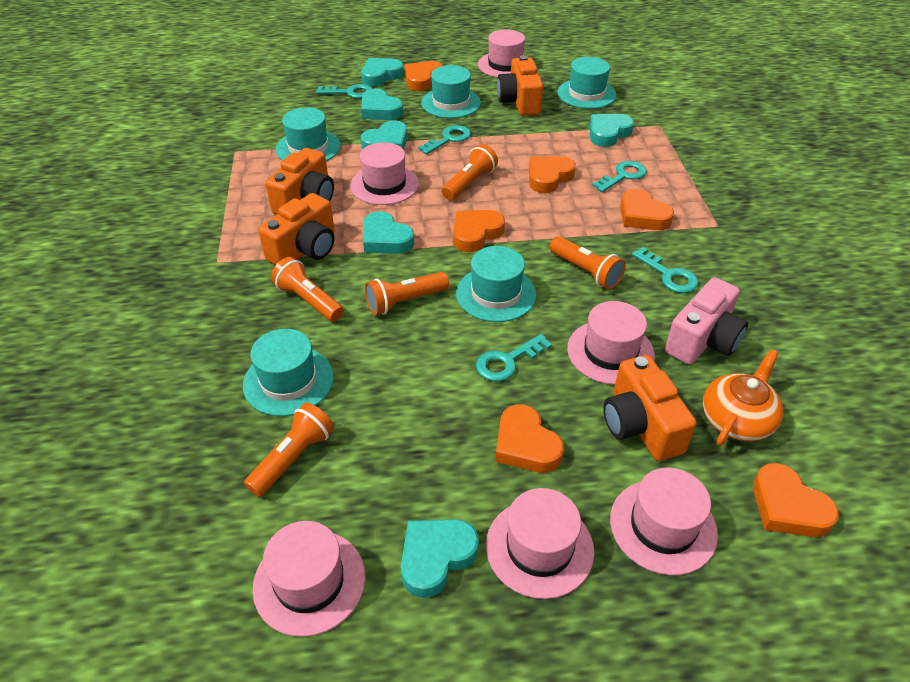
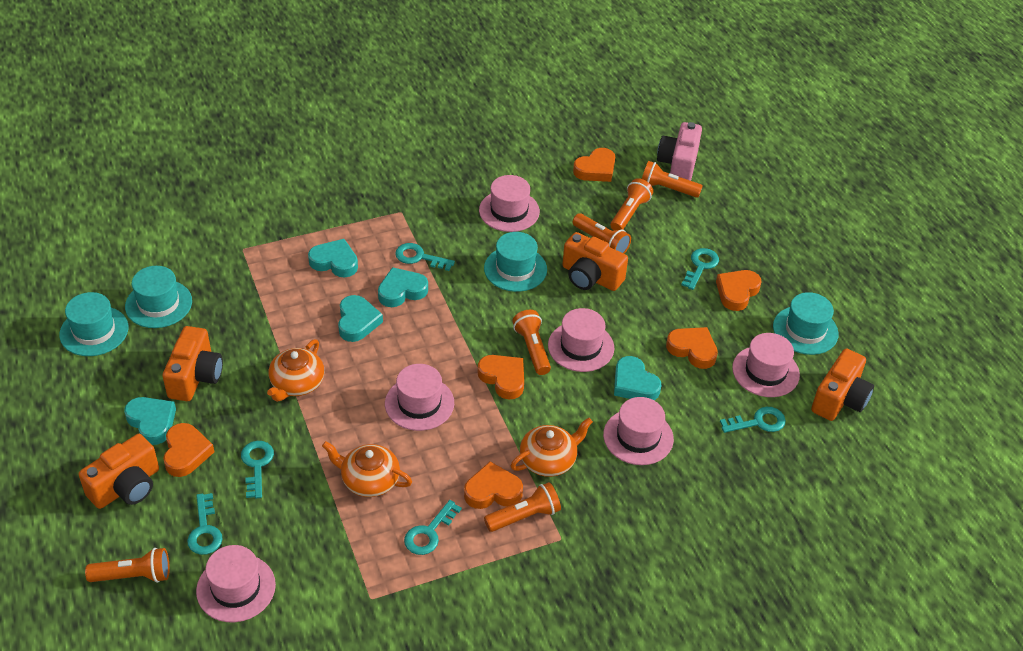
orange flashlight: [244,402,334,497] [271,257,344,322] [365,272,449,315] [442,144,498,200] [549,236,626,290] = 5 -> [85,548,170,583] [484,482,561,532] [512,310,551,375] [573,213,631,254] [610,178,653,231] [642,161,703,198] = 6
orange teapot: [703,349,783,446] = 1 -> [267,339,324,402] [322,441,412,497] [511,418,593,477] = 3
turquoise hat: [243,329,334,416] [276,107,341,161] [421,65,481,118] [456,246,537,322] [557,57,616,109] = 5 -> [59,292,128,356] [125,266,192,328] [484,232,547,292] [773,292,839,355] = 4
turquoise heart: [361,58,404,86] [361,89,403,120] [361,120,408,150] [363,211,415,254] [401,519,479,598] [590,114,634,147] = 6 -> [124,397,176,445] [308,239,358,278] [338,295,383,342] [378,267,428,307] [614,356,661,400] = 5
turquoise key: [316,84,372,98] [418,125,471,154] [476,334,552,381] [592,161,647,192] [632,247,698,293] = 5 -> [187,493,222,555] [241,441,274,499] [395,243,455,271] [404,500,462,555] [681,248,719,290] [720,407,786,433] = 6

